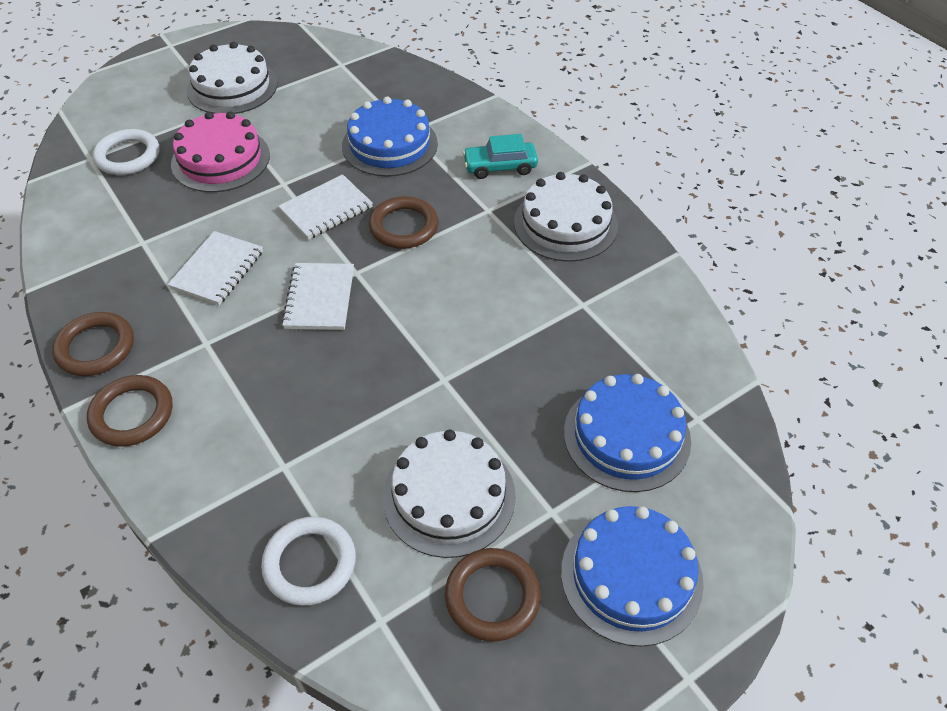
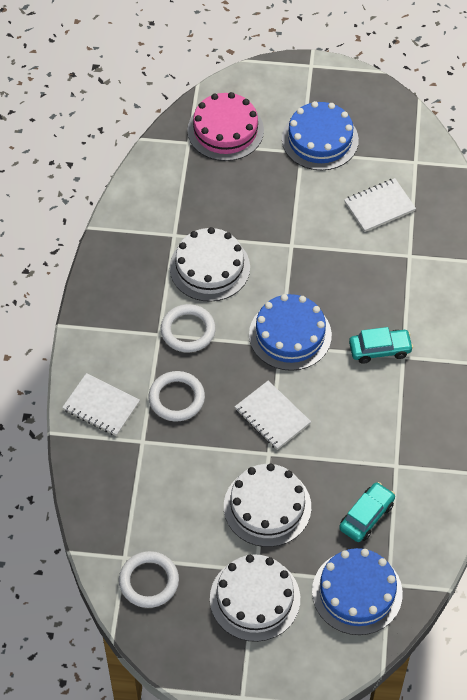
brown ring: [52,312,134,376] [87,375,172,447] [369,196,439,249] [445,548,541,641] = 4 -> none = 0
turquoise car: [463,134,538,179] = 1 -> [339,482,395,542] [349,327,413,364] = 2
white ring: [93,129,159,175] [261,516,356,606] = 2 -> [119,551,179,608] [149,371,205,421] [161,304,216,352] = 3

